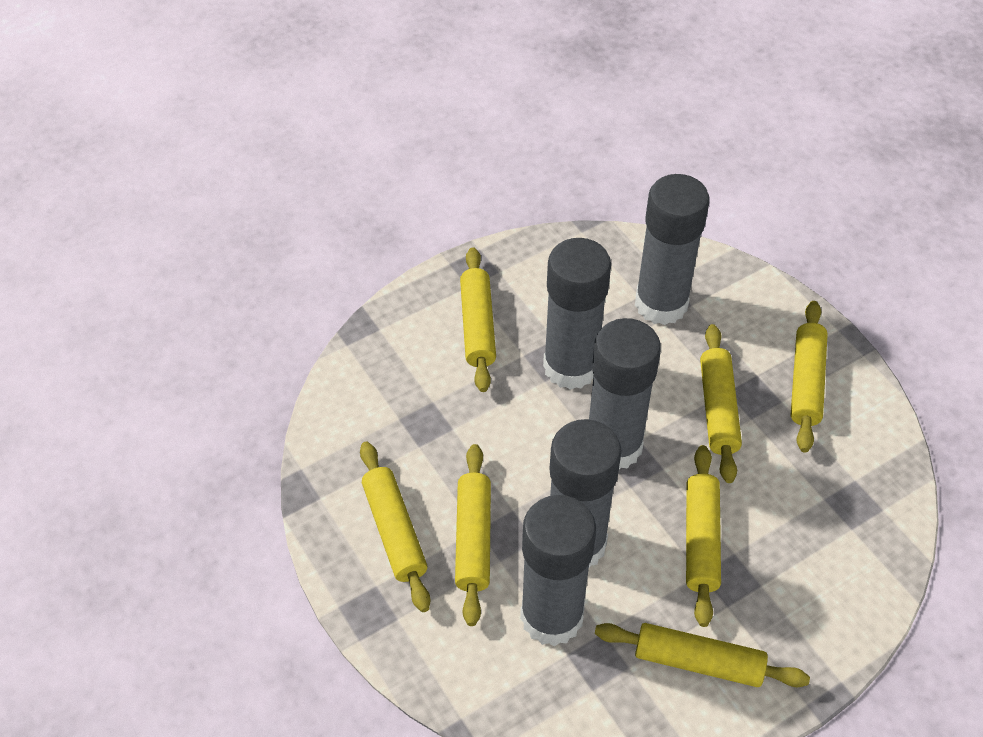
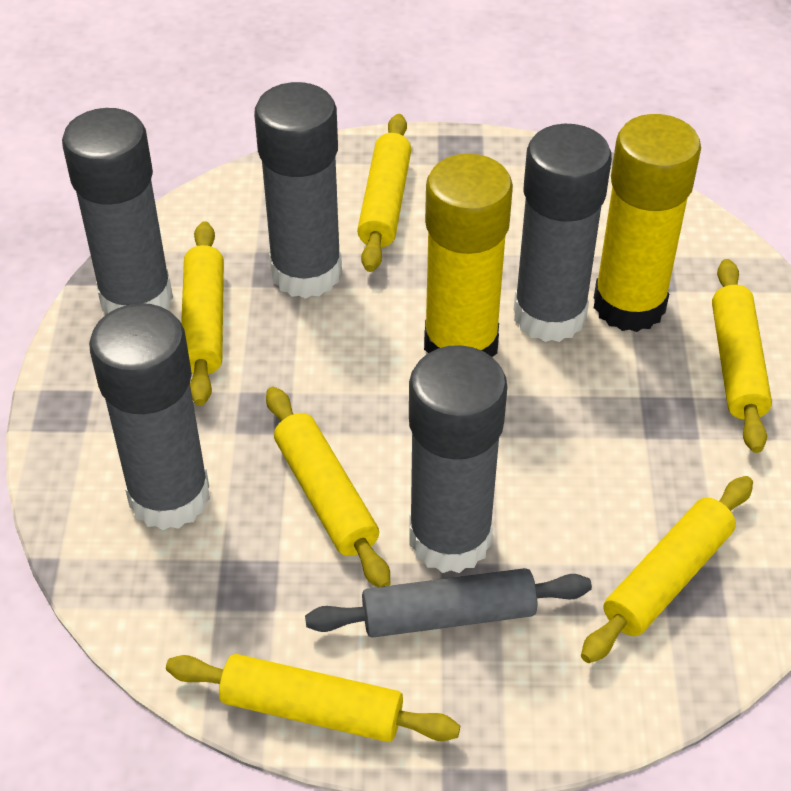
grey rolling pin: none = 0 -> [305,568,592,638] = 1
yellow glue stick: none = 0 -> [424,154,513,357] [594,114,701,332] = 2
yellow rolling pin: [360,442,431,612] [455,444,491,626] [460,247,496,392] [595,623,810,687] [686,445,721,627] [700,324,742,483] [790,301,828,453] = 7 -> [166,654,460,742] [181,221,224,406] [266,387,390,587] [357,114,412,272] [581,476,753,663] [712,259,772,453] = 6

